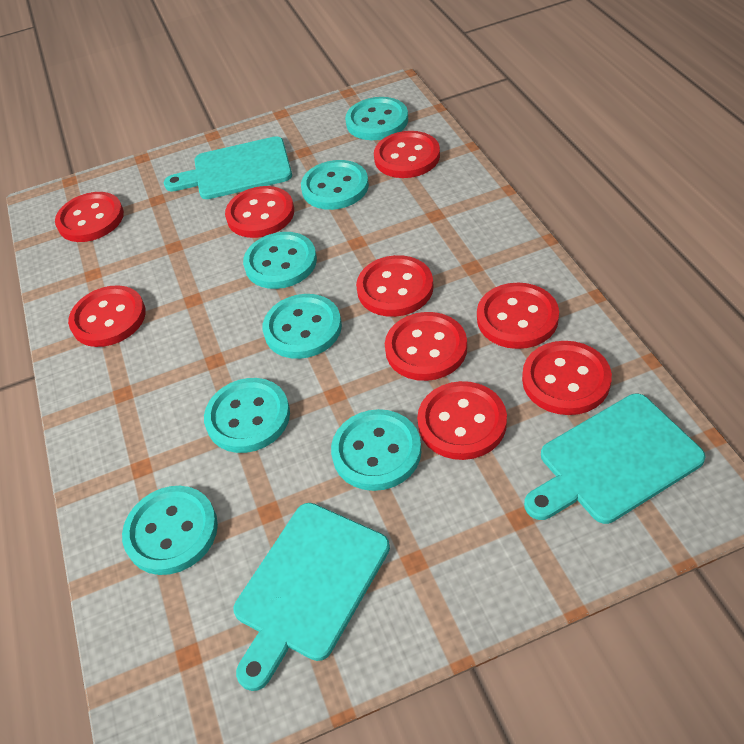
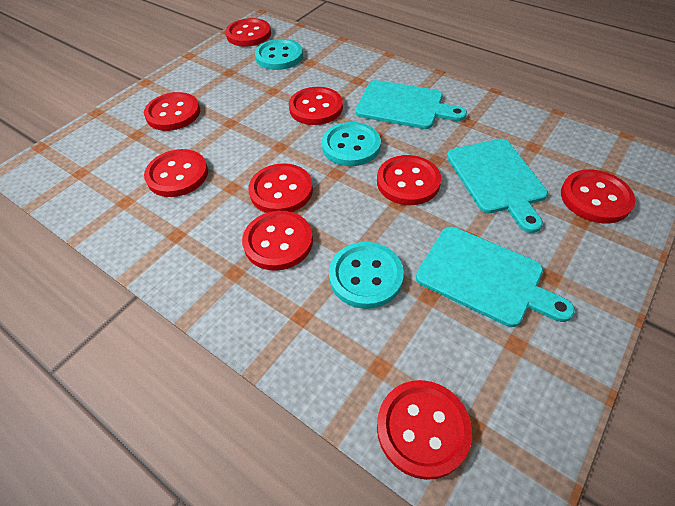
turquoise button: [122,486,218,575] [204,378,290,453] [243,232,317,289] [263,294,342,359] [301,160,369,210] [331,409,421,491] [345,97,408,140] = 7 -> [255,39,303,70] [322,122,381,166] [329,242,404,309] = 3

